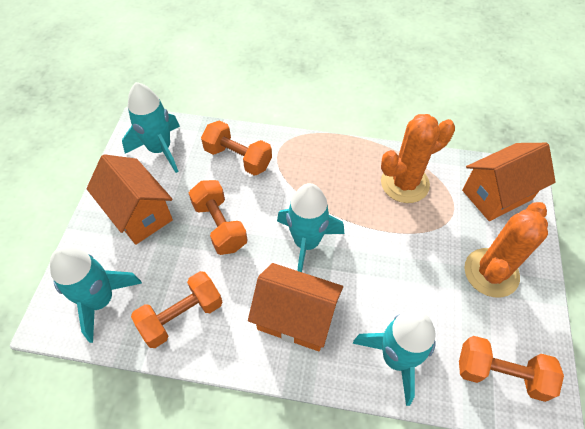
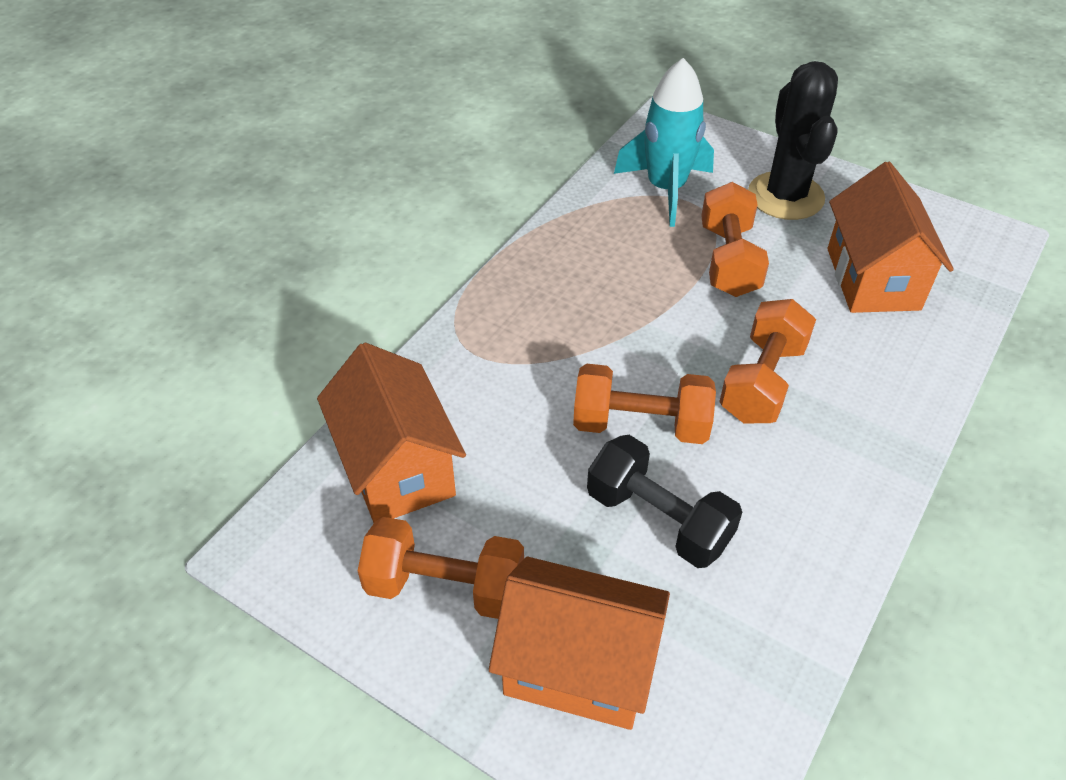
black cactus: none = 0 -> [748,61,838,220] = 1
black dumbbell: none = 0 -> [587,435,742,568] = 1
orange cactus: [381,114,455,203] [464,202,548,297] = 2 -> none = 0
turquoise rocket: [50,247,142,343] [122,82,180,173] [277,183,344,272] [353,311,436,406] = 4 -> [614,58,714,227] = 1

